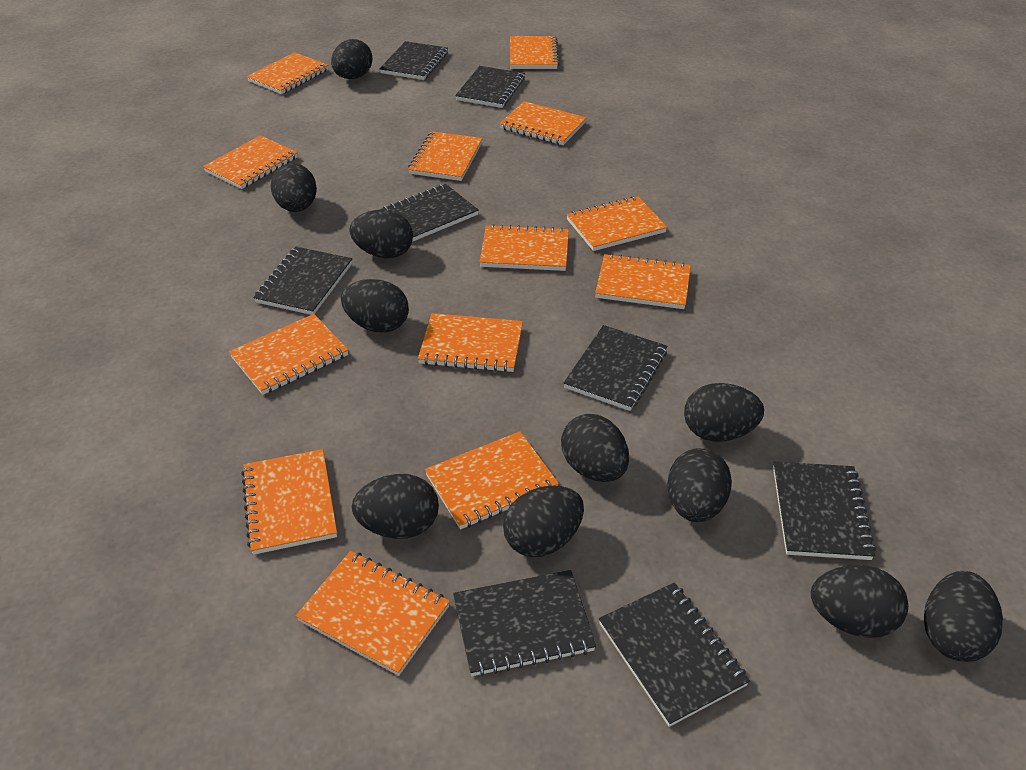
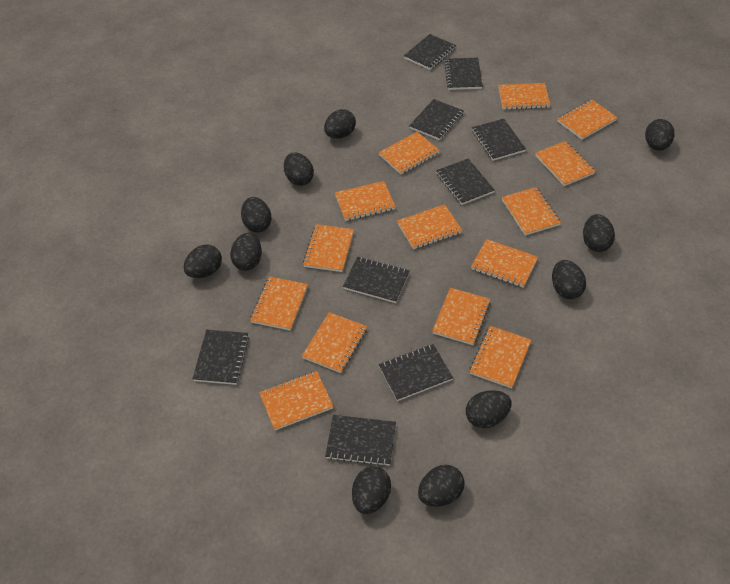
black notebook: [253,247,352,315] [379,41,448,80] [380,184,479,242] [453,570,596,677] [455,66,525,108] [564,325,667,411] [599,582,750,727] [773,461,876,560] = 8 -> [192,330,249,385] [325,415,396,466] [343,257,410,303] [379,344,453,401] [404,34,456,70] [409,99,464,140] [436,159,494,205] [444,58,483,90] [472,119,526,161] = 9
orange notebook: [203,135,298,189] [229,314,348,395] [241,449,337,555] [247,52,329,94] [296,551,450,676] [408,131,483,181] [418,313,523,372] [425,431,559,530] [480,224,569,271] [499,101,587,145] [510,36,559,69] [566,196,667,251] [595,254,691,309] = 13 -> [250,277,308,331] [259,371,333,430] [302,312,367,373] [303,224,354,272] [335,181,396,221] [378,132,440,174] [397,204,462,249] [432,288,491,345] [470,326,531,389] [471,239,538,287] [498,83,550,110] [502,187,561,235] [535,141,596,186] [557,100,618,140] = 14

